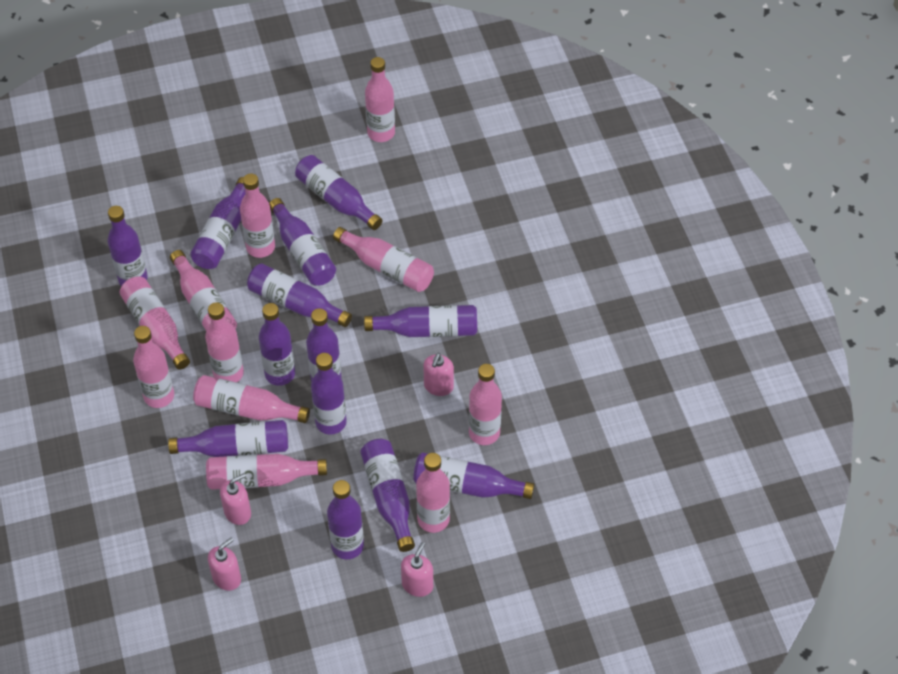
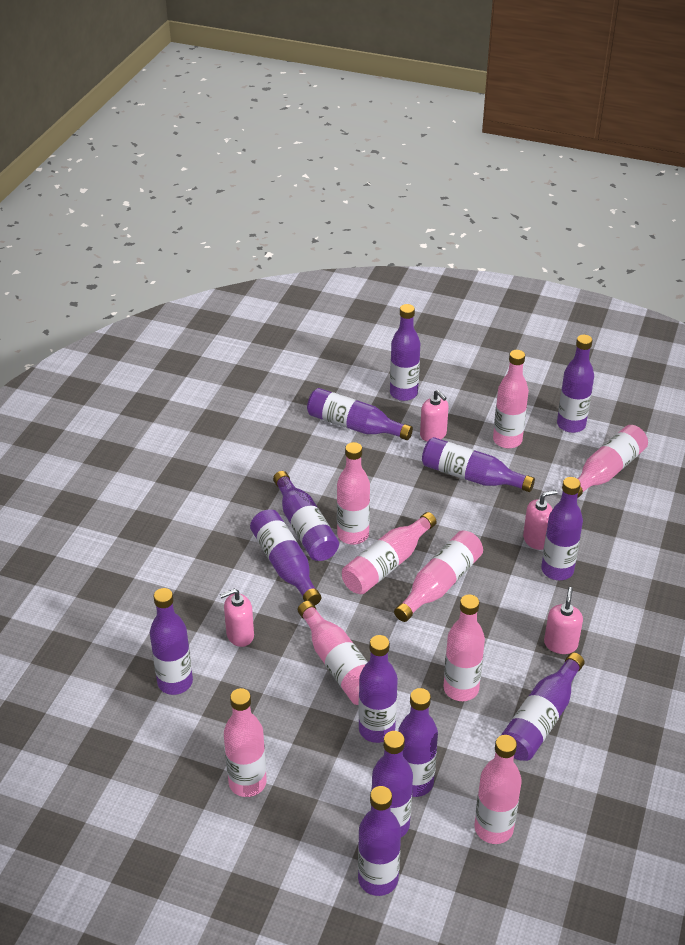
pink bottle: [120,277,190,370] [133,326,174,408] [170,250,237,331] [193,375,310,423] [205,302,244,382] [206,454,327,490] [240,174,275,258] [333,227,434,292] [365,57,395,142] [416,453,450,533] [469,364,502,445] = 11 -> [224,688,267,797] [298,601,368,705] [337,442,370,545] [342,512,437,594] [394,530,483,622] [443,594,485,701] [475,735,522,844] [493,350,529,448] [577,425,648,498] = 9

